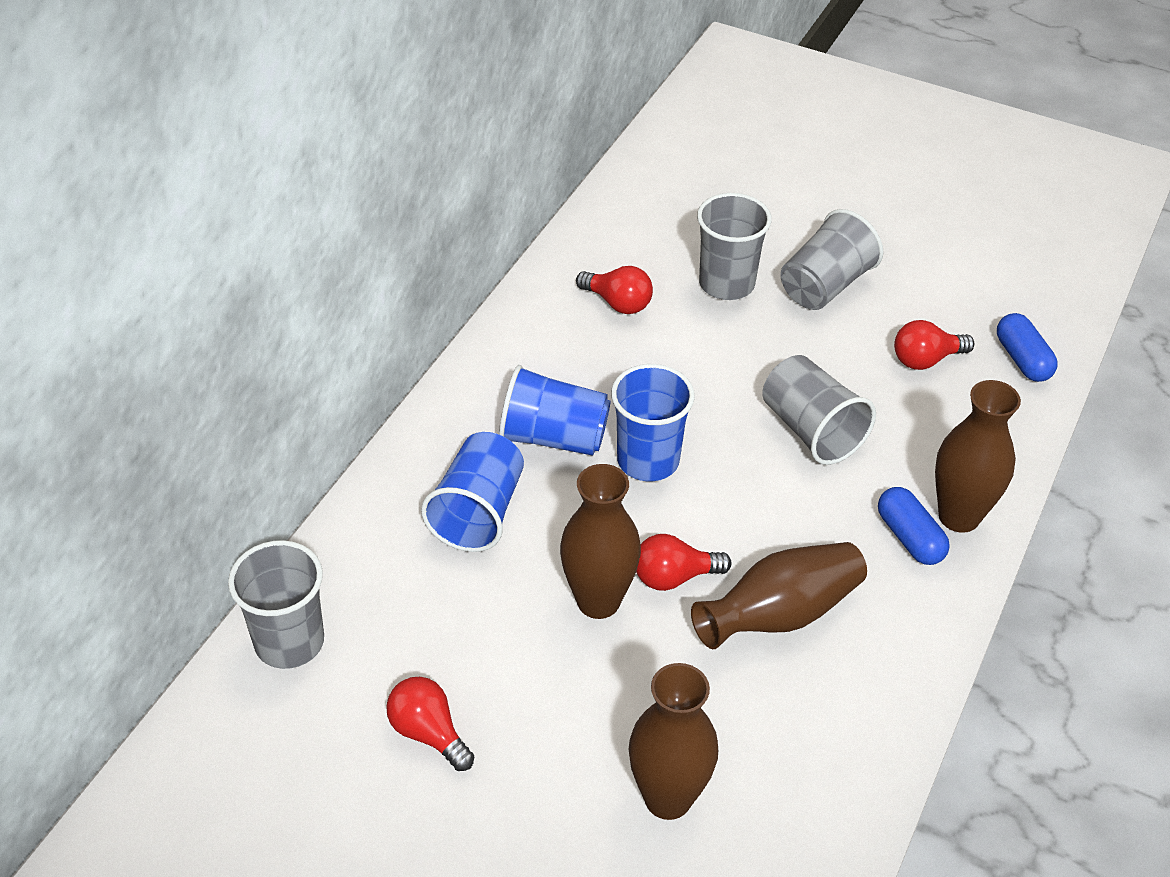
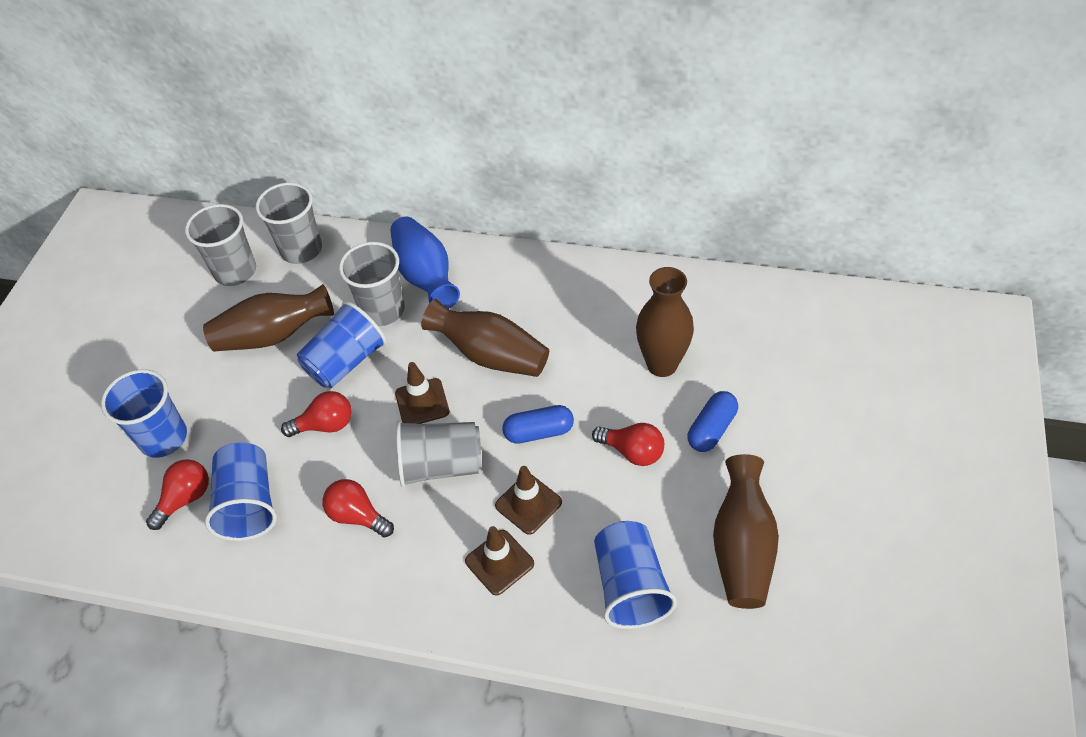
blue cup: [421,432,524,552] [499,365,611,456] [611,364,695,481] = 3 -> [101,369,187,458] [205,442,277,541] [297,301,387,388] [594,521,677,629] = 4
blue vase: none = 0 -> [390,217,460,309] = 1
brown traffic cone: none = 0 -> [395,362,450,424] [465,526,534,595] [495,466,562,535] = 3

